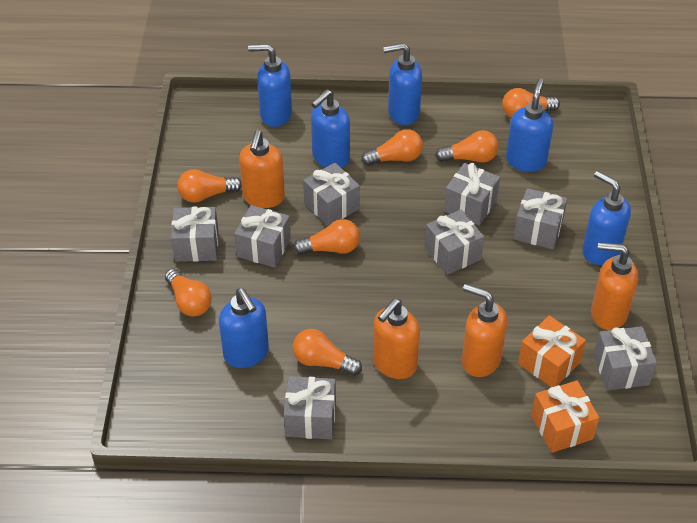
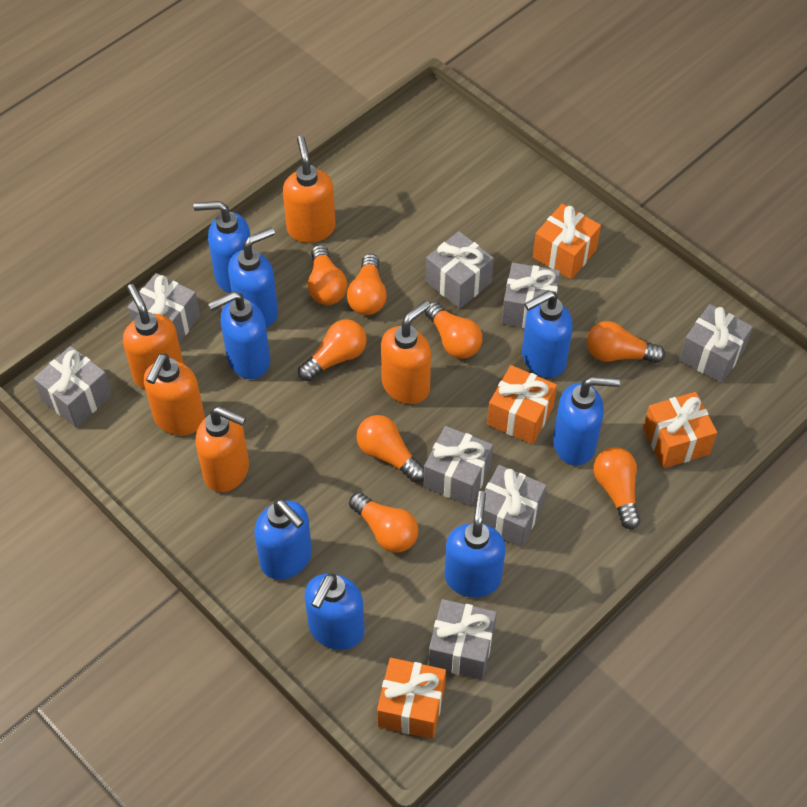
blue soap dispenser: [219,288,269,368] [248,44,292,127] [311,89,350,168] [383,43,422,125] [506,78,553,172] [582,171,631,265] = 6 -> [193,201,252,293] [208,291,270,379] [228,227,278,328] [254,499,312,580] [305,573,365,650] [445,491,506,597] [522,290,573,378] [553,377,620,466] = 8
orange gift: [518,316,586,387] [531,381,599,453] = 2 -> [377,658,446,739] [487,365,557,445] [533,204,601,279] [643,392,717,469] = 4
orange light bulb: [165,268,212,316] [177,169,242,202] [293,219,360,255] [293,329,362,376] [361,129,423,166] [435,130,499,163] [502,88,560,118] = 7 -> [298,319,366,381] [308,245,347,305] [347,254,387,315] [349,492,418,553] [357,415,424,482] [425,302,482,359] [587,321,665,363] [593,447,640,529] = 8
orange soap dispenser: [239,130,285,208] [373,299,420,379] [462,284,507,377] [591,242,638,330] = 4 -> [123,284,184,389] [144,353,205,436] [196,406,249,492] [283,136,336,243] [381,300,431,404] = 5

